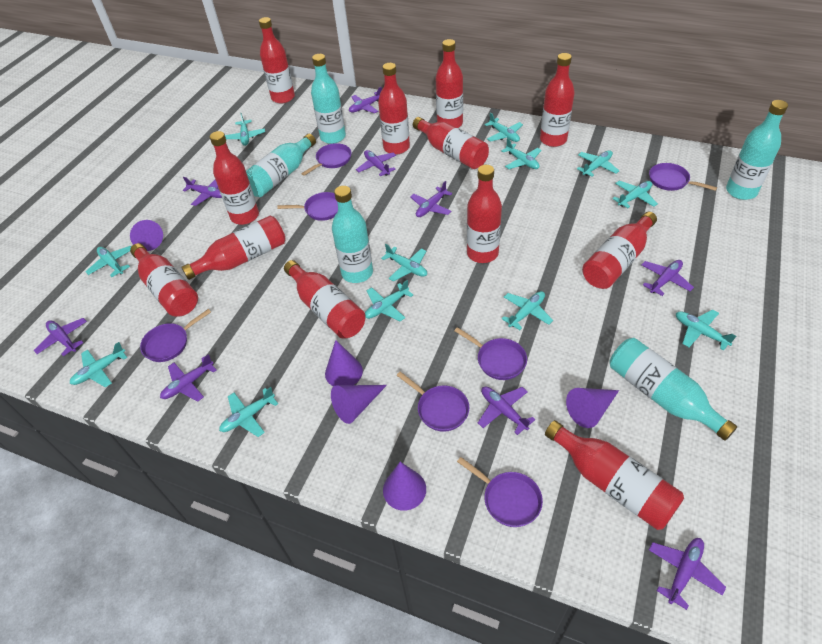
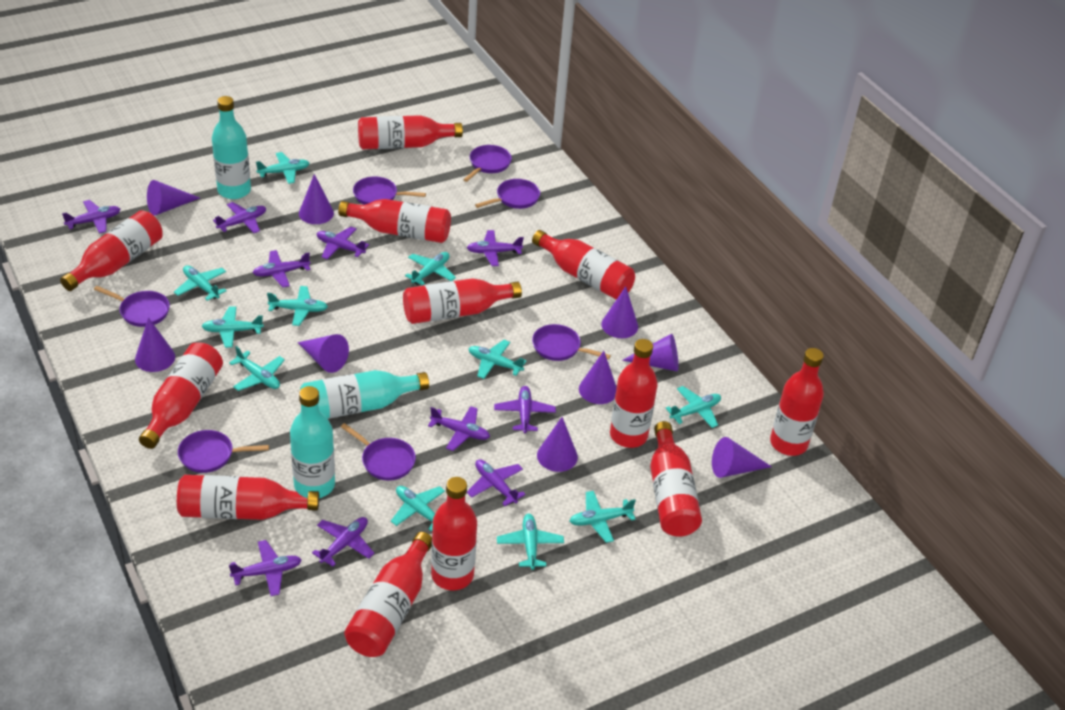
purple cone: [130,220,163,251] [325,340,363,387] [331,385,387,424] [383,462,426,511] [566,388,619,428] = 5 -> [135,317,175,372] [147,180,200,216] [297,334,349,373] [299,174,334,224] [537,417,578,472] [579,351,617,404] [601,286,638,338] [622,334,678,372] [712,437,772,478] = 9
purple plane: [34,318,87,356] [160,354,216,402] [183,177,222,206] [349,87,382,113] [356,150,396,176] [410,181,452,217] [478,387,535,435] [641,260,694,296] [649,538,726,610] = 9 -> [62,200,120,234] [213,202,266,233] [229,540,301,596] [253,250,311,288] [312,517,374,567] [317,227,369,260] [428,406,490,451] [467,230,524,266] [467,459,526,506] [494,386,556,433] = 10
turquoise bottle: [246,134,316,197] [311,54,346,144] [332,186,373,283] [610,338,737,441] [726,100,788,200] = 5 -> [212,96,251,199] [290,386,335,498] [300,370,429,419] = 3
turquoise plane: [70,342,127,388] [85,246,131,277] [219,387,278,437] [225,113,265,146] [365,280,413,321] [381,244,427,282] [484,112,523,142] [501,138,542,169] [502,291,553,330] [577,150,619,177] [612,180,658,208] [676,309,736,351] = 12 -> [174,265,227,301] [202,306,264,348] [229,346,285,391] [256,152,309,184] [267,286,328,326] [391,486,445,532] [405,252,456,286] [468,340,526,379] [497,514,564,570] [570,491,636,543] [665,386,721,428] = 11

